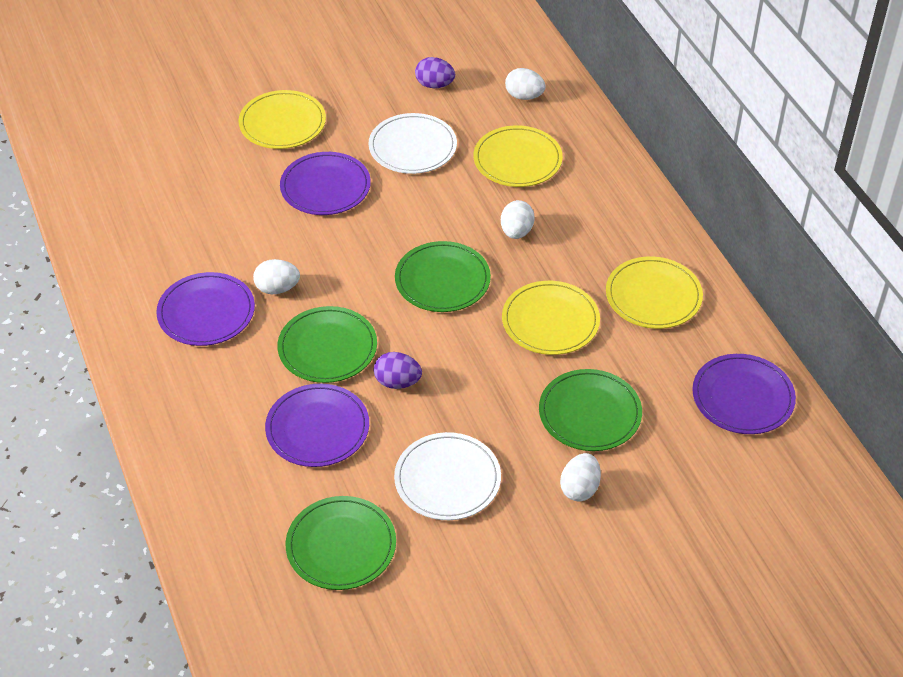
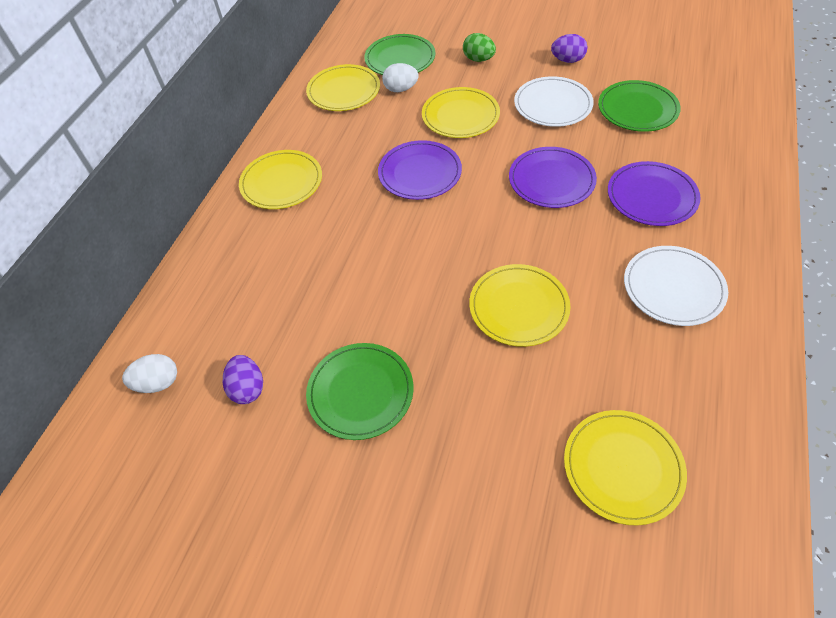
green egg: none = 0 -> [463,33,496,62] = 1
green plate: [277,306,377,383] [286,496,396,590] [395,241,491,312] [539,369,642,451] = 4 -> [306,343,414,440] [364,34,435,75] [598,80,681,132] = 3
purple plate: [156,272,255,346] [265,383,369,467] [280,152,371,215] [692,354,796,434] = 4 -> [378,140,462,200] [509,147,597,208] [608,161,701,226] = 3
white egg: [253,259,300,294] [501,200,535,239] [505,68,546,100] [560,453,601,502] = 4 -> [122,354,177,393] [382,63,419,92] = 2
yellow plate: [239,90,326,149] [474,125,563,187] [502,281,600,355] [606,256,703,329] = 4 -> [239,150,322,209] [306,64,380,111] [422,87,500,138] [469,264,571,347] [564,410,687,526] = 5

